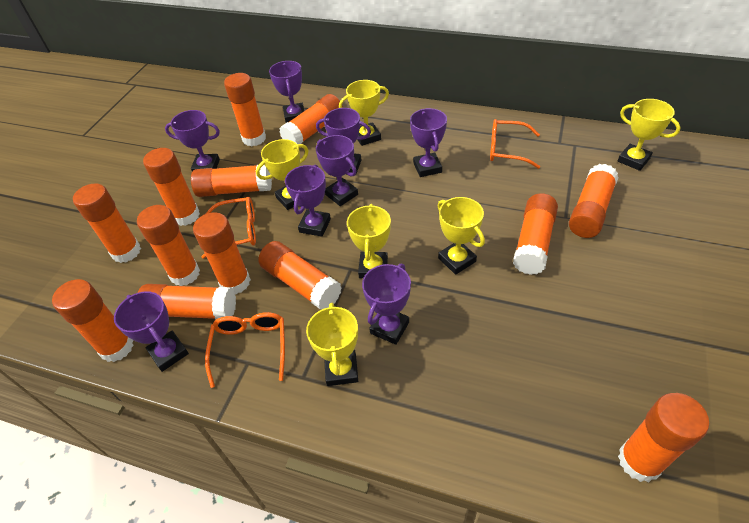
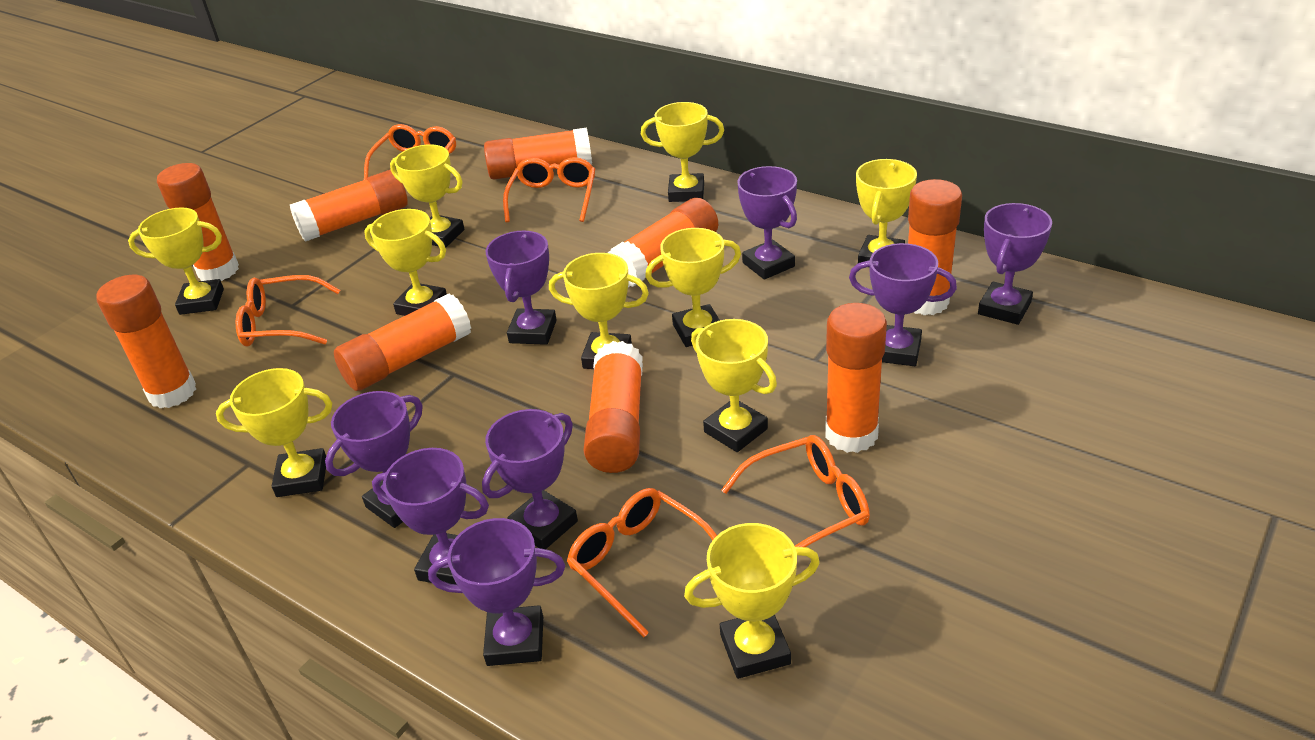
orange glasses: [202,197,256,258] [205,312,285,388] [490,119,540,169] = 3 -> [236,275,340,346] [364,124,456,180] [503,157,595,222] [567,488,717,637] [721,435,870,547] = 5
orange glue stick: [52,279,134,362] [73,184,141,263] [137,205,200,286] [138,284,236,319] [143,148,200,226] [191,165,272,197] [193,212,251,295] [224,73,266,146] [258,241,342,310] [280,94,343,144] [513,193,558,275] [569,164,619,238] [618,393,709,482] = 13 -> [96,275,196,408] [157,163,239,281] [290,170,408,241] [334,293,471,391] [484,127,592,179] [583,341,643,473] [608,198,718,287] [825,303,887,453] [908,179,962,315] = 9
yellow trophy: [256,139,309,210] [306,303,358,386] [339,80,389,146] [347,204,391,278] [438,197,485,275] [618,99,681,171] = 6 -> [128,208,224,315] [216,368,332,497] [364,209,447,316] [390,144,465,248] [549,253,649,369] [641,102,724,202] [645,228,741,347] [684,523,820,679] [691,319,777,452] [856,159,917,263] = 10

